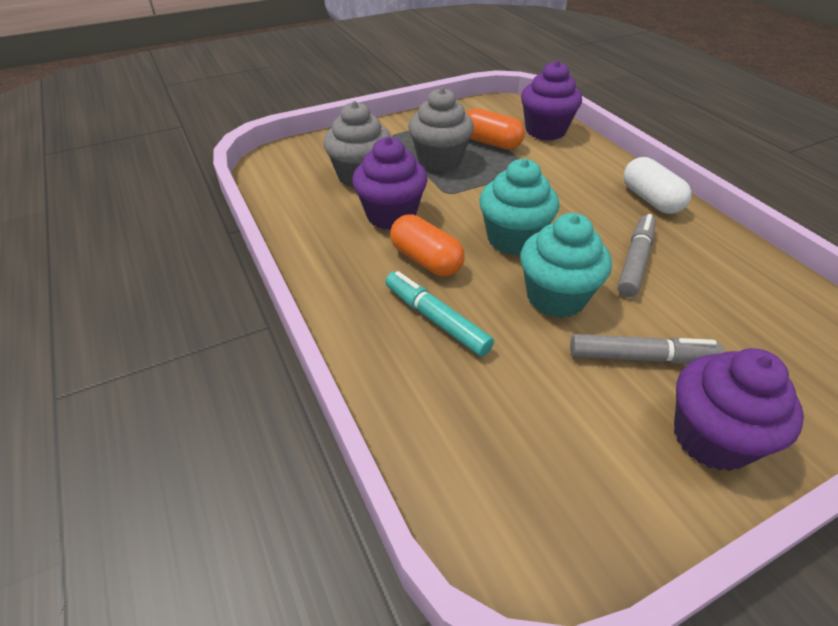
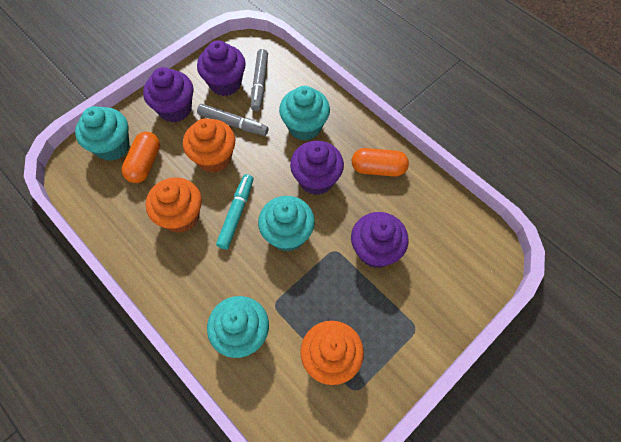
grey cupcake: [323,101,391,188] [408,87,474,172] = 2 -> none = 0
orange cupcake: none = 0 -> [146,177,202,233] [183,118,235,173] [300,321,364,385] = 3
purple cupcake: [352,137,428,230] [521,60,582,140] [674,348,804,471] = 3 -> [143,67,194,122] [197,40,246,96] [290,141,344,195] [351,212,409,268] = 4
turquoise cupcake: [479,159,559,255] [520,213,612,318] = 2 -> [75,106,129,161] [207,296,269,358] [258,196,315,252] [279,86,330,141] = 4
white capsule: [623,157,692,214] = 1 -> none = 0

